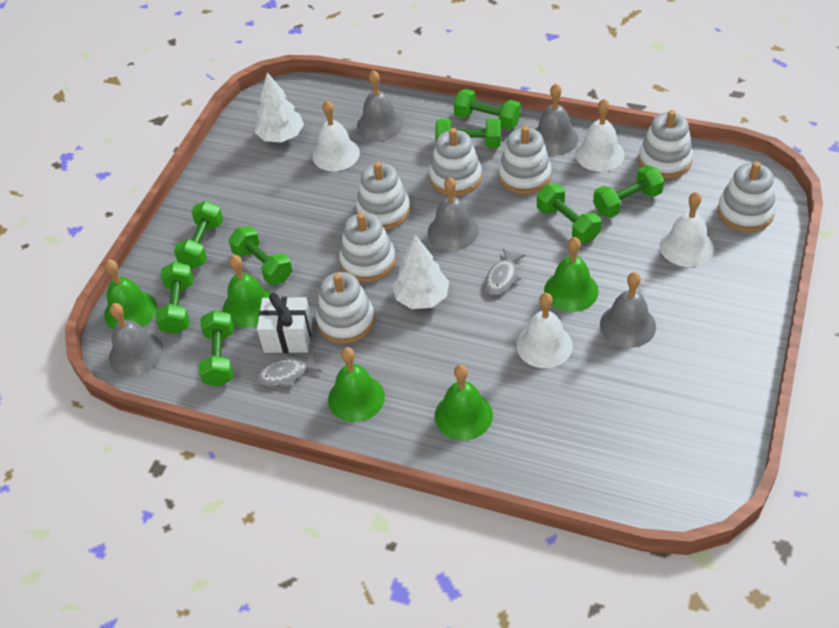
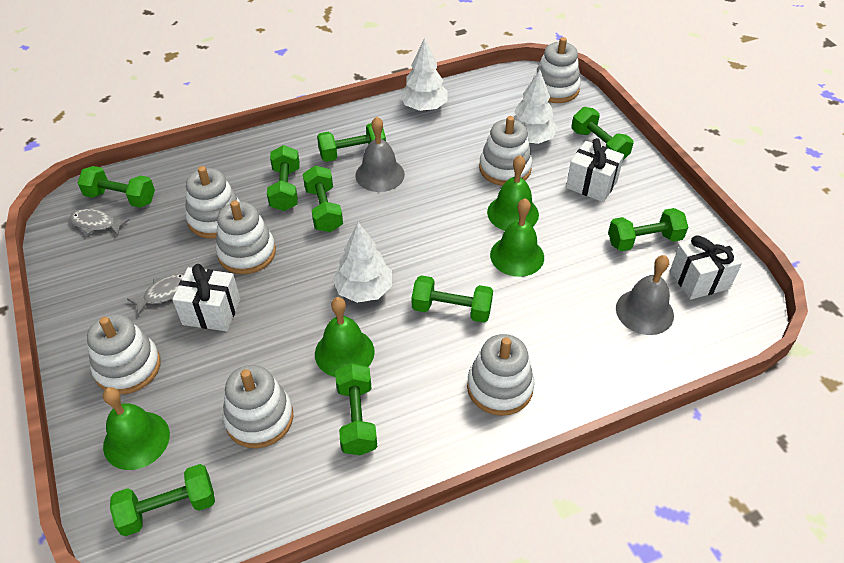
green bell: [104,259,157,330] [223,255,271,328] [328,347,385,422] [435,364,493,440] [544,237,599,312] = 5 -> [103,387,170,470] [315,297,375,377] [487,155,539,231] [490,198,544,277] = 4
green dumbbell: [155,261,194,334] [174,201,223,269] [199,310,234,387] [229,226,292,285] [435,119,501,148] [454,89,521,130] [537,184,601,243] [593,165,664,218] = 8 -> [78,166,155,208] [110,464,215,536] [267,145,300,211] [303,165,343,232] [317,123,386,162] [335,363,377,455] [412,275,493,323] [572,107,633,160] [608,208,688,251] = 9
grey bell: [109,303,163,376] [357,70,403,141] [428,177,479,251] [535,84,578,156] [600,272,656,348] = 5 -> [355,117,405,192] [616,255,674,335] = 2
white bell: [312,100,360,171] [516,293,573,368] [575,99,624,172] [660,192,713,267] = 4 -> none = 0
white gift: [257,293,312,353] = 1 -> [172,264,240,331] [566,138,624,202] [670,234,742,300] = 3
white tree: [255,72,304,142] [392,235,449,309] = 2 -> [332,222,392,303] [400,38,448,111] [514,70,558,144] = 3

